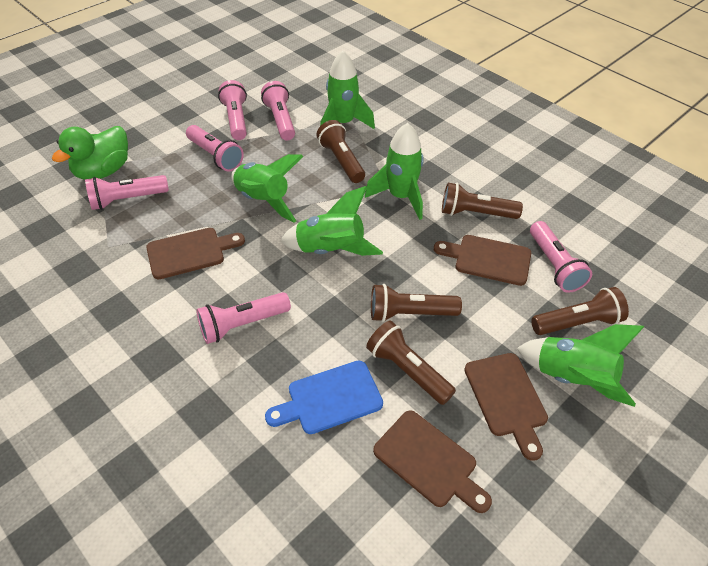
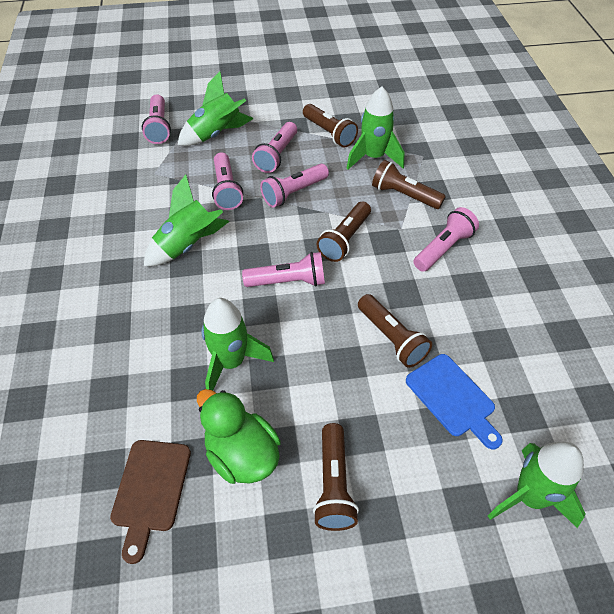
brown cutting board: [146,228,245,279] [373,410,492,513] [434,235,531,286] [464,353,548,461] = 4 -> [110,440,191,564] = 1

